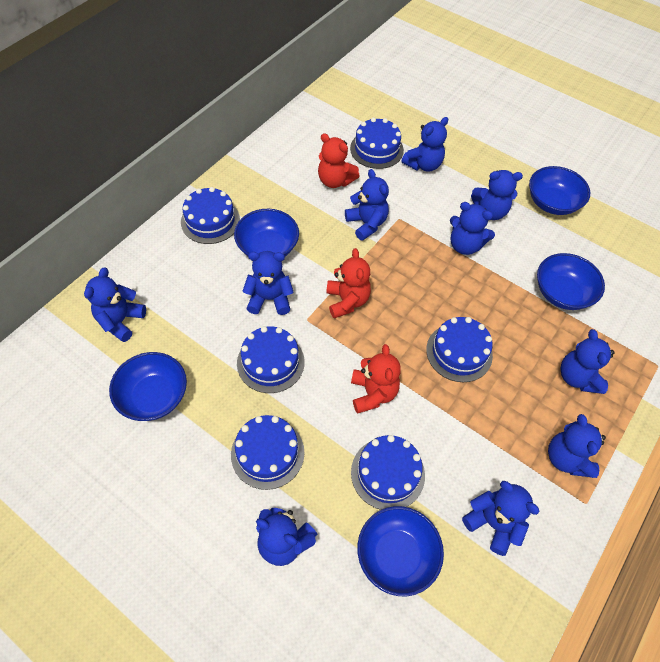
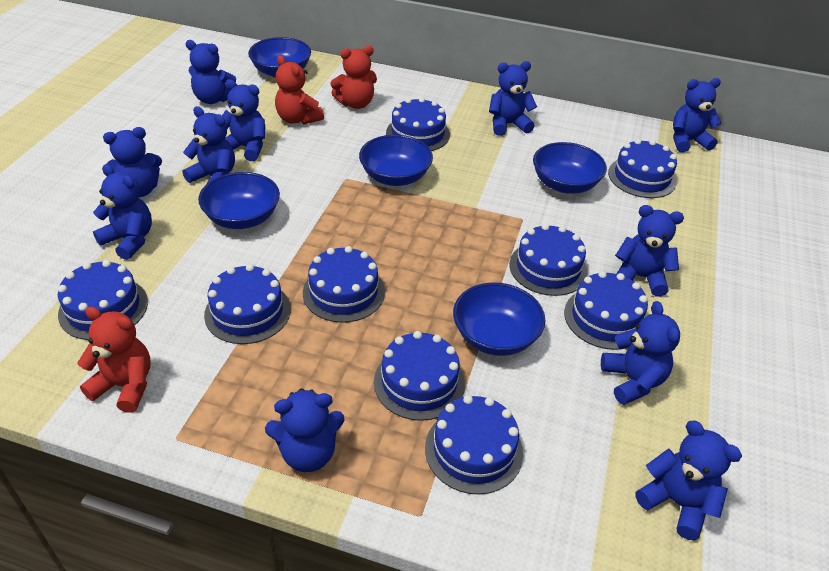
blue cake: [181,187,240,244] [231,415,304,490] [237,326,305,393] [350,118,404,169] [351,435,425,510] [426,317,493,382] = 6 -> [58,260,148,340] [204,264,290,344] [303,246,385,323] [374,331,465,421] [386,97,450,151] [425,395,523,494] [509,224,588,296] [564,271,648,350] [608,139,677,198] = 9
blue teddy bear: [84,268,146,342] [242,251,294,315] [256,508,317,566] [345,169,389,241] [401,117,448,172] [450,202,495,255] [462,481,540,556] [471,170,523,220] [548,414,606,478] [560,329,615,394] = 10 -> [93,164,152,260] [103,127,162,197] [182,106,235,183] [186,40,237,104] [222,79,265,161] [265,388,345,472] [489,61,537,136] [601,301,680,405] [615,205,684,297] [635,421,742,540] [673,78,721,152] = 11

